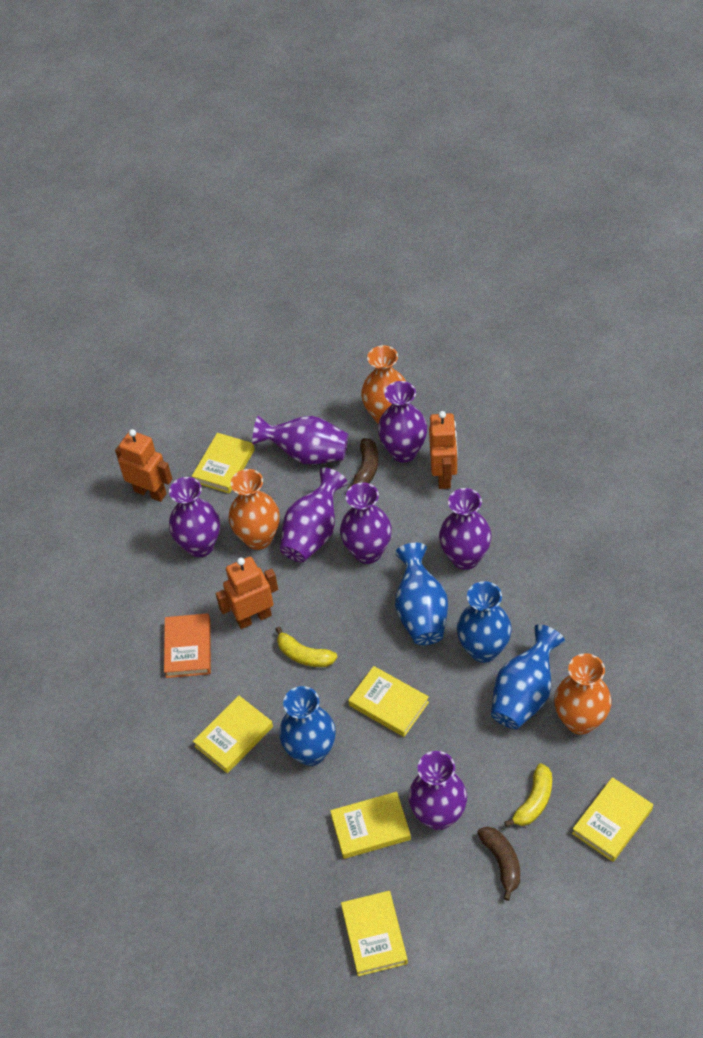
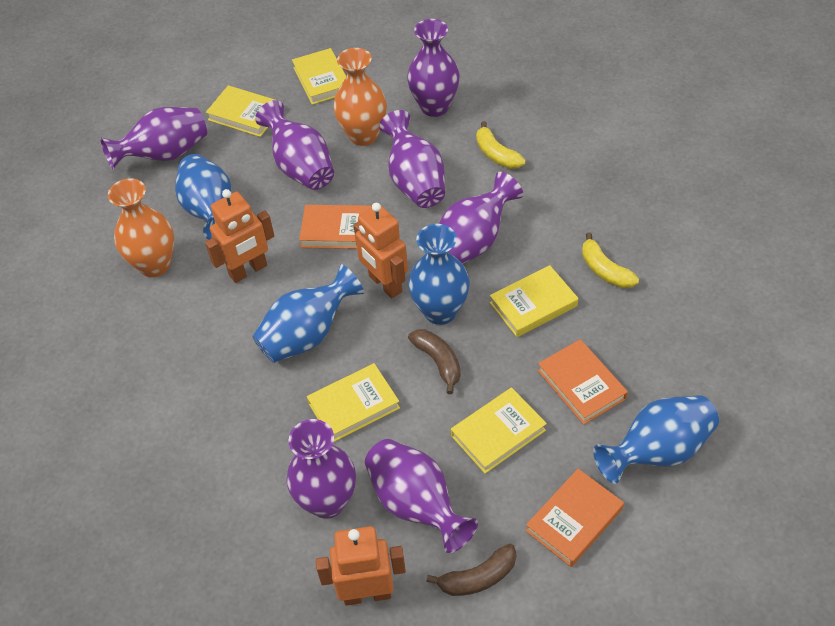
orange book: [164,613,211,678] = 1 -> [299,205,372,249] [526,469,624,567] [538,339,628,425] = 3
orange vase: [228,469,279,550] [361,345,406,424] [554,653,612,735] = 3 -> [108,178,174,277] [333,48,387,146] = 2
yellow book: [192,433,255,494] [193,696,273,773] [330,792,411,859] [341,891,408,976] [348,666,429,737] [572,777,653,862] = 6 -> [206,85,275,137] [292,48,346,105] [307,363,400,442] [451,387,547,474] [490,265,578,337] = 5

